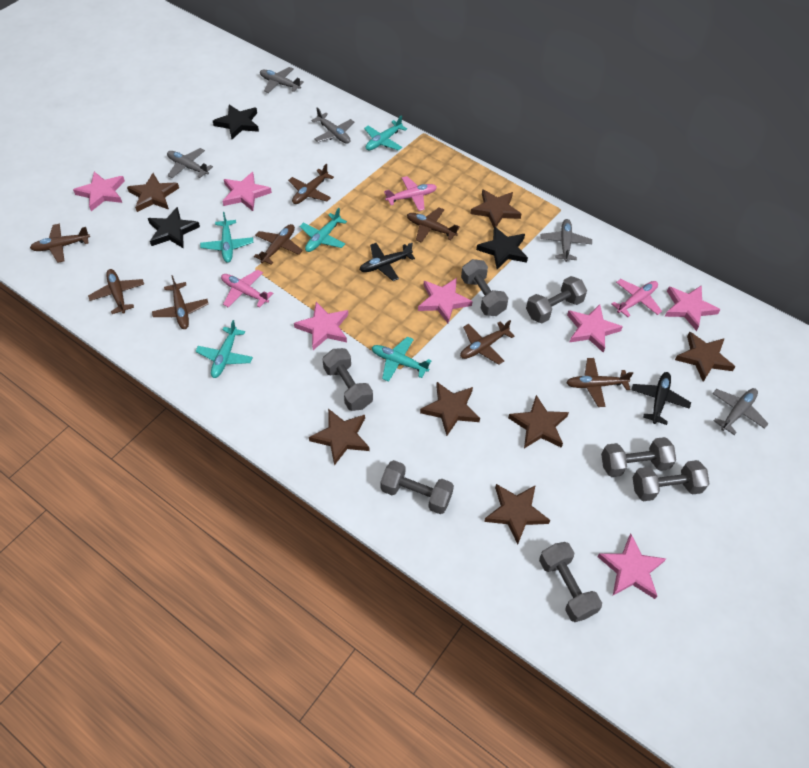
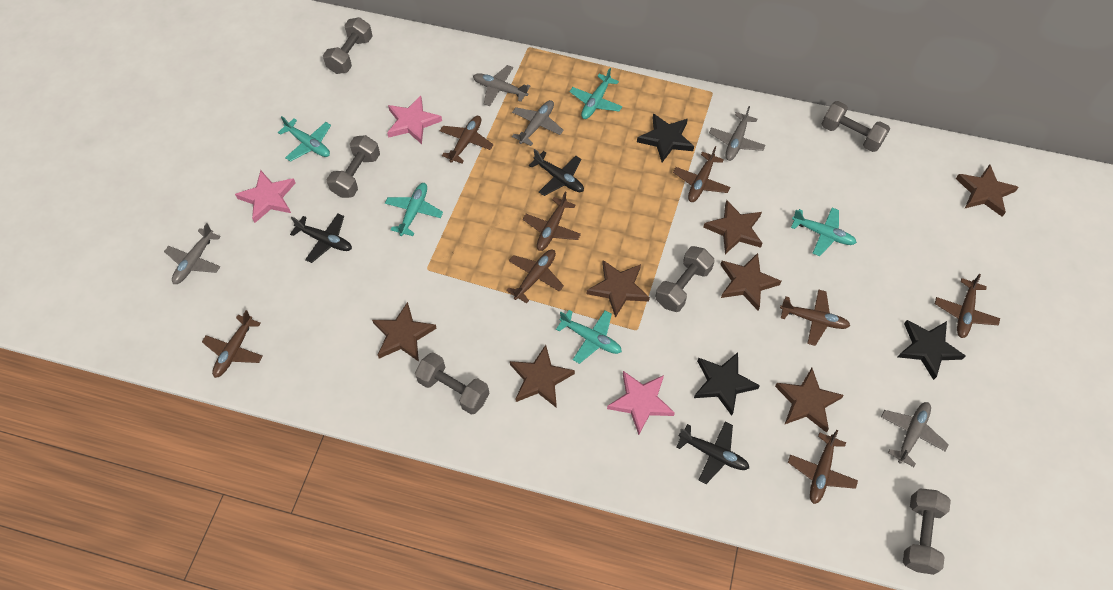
black plane: [359,243,415,281] [631,372,691,425] = 2 -> [290,214,352,263] [529,149,584,196] [676,422,749,484] = 3
grey dumbbell: [323,348,373,411] [380,460,454,514] [461,259,508,316] [526,276,587,323] [539,542,602,622] [601,437,676,477] [633,460,709,501] = 7 -> [323,17,373,74] [327,135,380,198] [415,352,489,414] [655,246,715,312] [822,101,890,152] [903,488,951,575] = 6
pink plane: [221,270,273,308] [384,176,437,211] [612,279,662,317] = 3 -> none = 0
pink star: [73,172,125,211] [223,172,272,211] [294,302,348,350] [418,278,473,323] [567,304,623,353] [597,534,666,599] [664,285,720,331] = 7 -> [235,170,295,223] [387,96,442,144] [607,371,675,435] = 3

